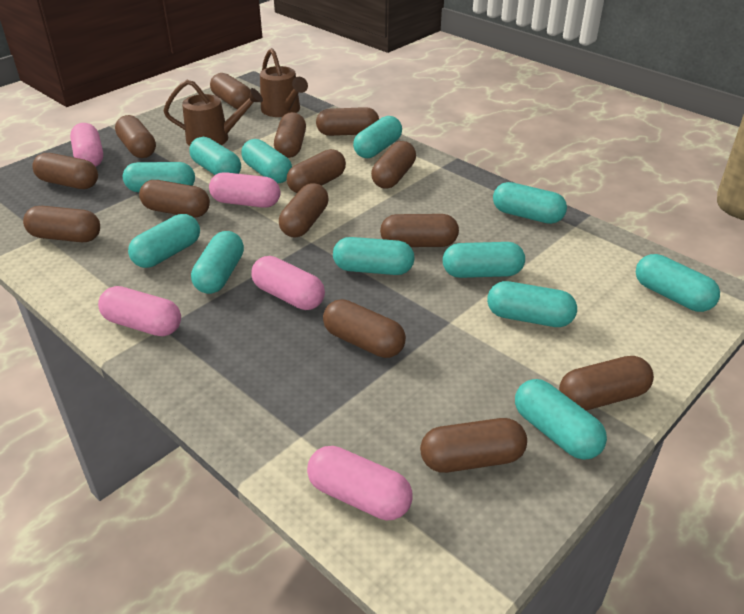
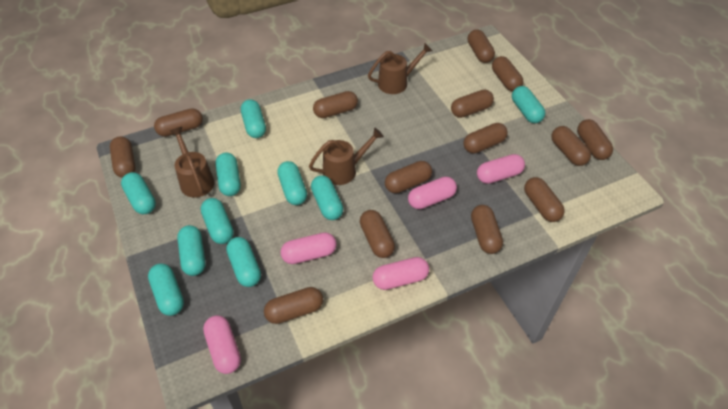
brown watering can: [163,80,263,146] [260,48,308,117] = 2 -> [170,127,215,198] [309,128,384,185] [368,43,432,94] = 3
turquoise capsule: [123,162,195,192] [128,214,200,268] [189,137,241,175] [191,231,244,294] [241,139,292,183] [333,237,415,275] [353,116,402,158] [443,242,525,278] [487,281,577,327] [493,182,567,224] [515,379,607,460] [636,254,720,312] = 12 -> [121,172,156,214] [148,264,184,316] [177,225,206,276] [201,198,234,244] [216,153,241,196] [226,237,261,287] [241,99,266,138] [277,161,307,205] [311,175,344,220] [512,86,545,123] = 10

